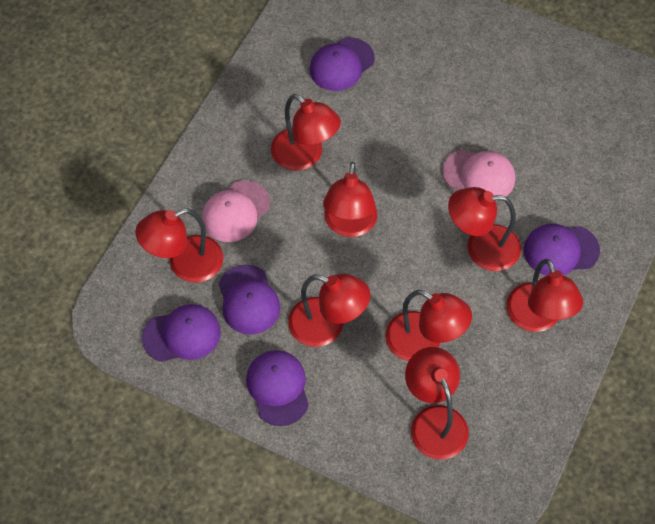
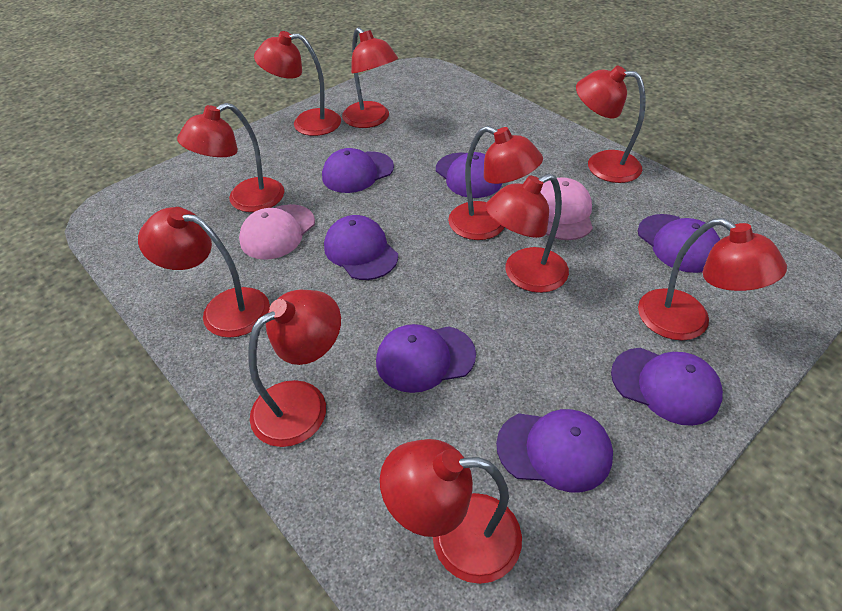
purple cap: [142,304,221,362] [219,264,280,335] [246,350,309,426] [309,37,375,91] [524,224,600,276] = 5 -> [322,148,394,193] [324,215,398,280] [376,324,476,393] [436,152,503,198] [496,409,613,492] [611,348,723,426] [638,214,720,273] = 7
red lamp: [135,208,223,283] [271,94,341,171] [288,274,370,347] [323,162,377,237] [385,290,472,361] [405,347,469,460] [448,187,521,271] [506,259,583,332] = 8 -> [138,207,270,338] [177,103,284,212] [248,290,341,447] [254,31,341,136] [342,27,398,128] [380,439,522,584] [448,126,543,240] [485,174,569,293] [576,66,646,183] [638,218,787,340] = 10

